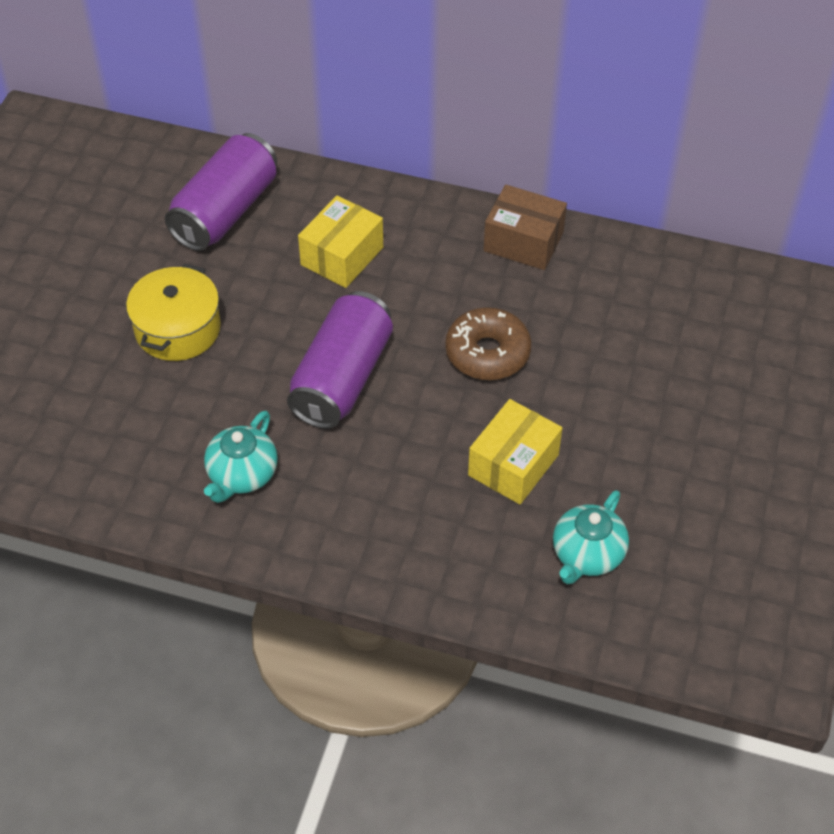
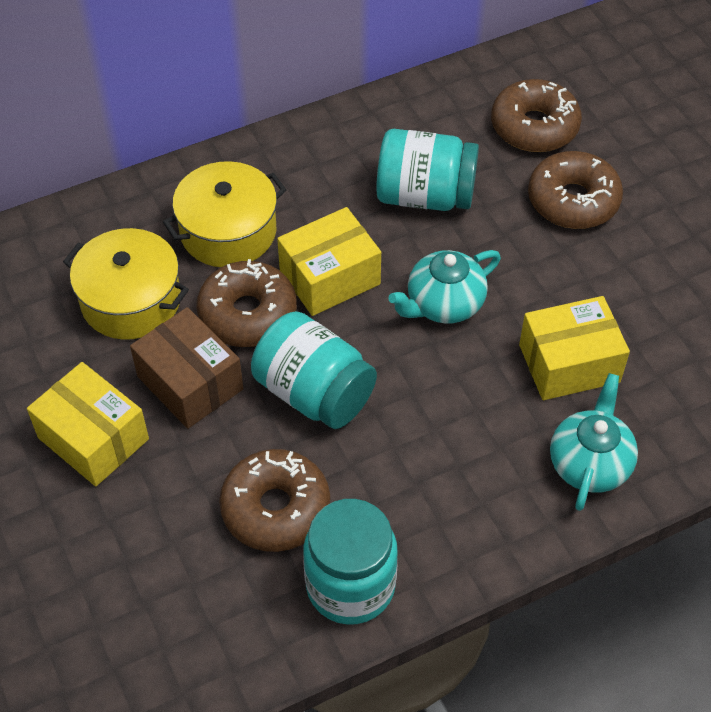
brown donut: [445,307,531,380] = 1 -> [196,259,297,347] [219,449,330,552] [491,79,582,152] [528,151,623,229] = 4
purple can: [165,133,277,251] [287,291,393,429] = 2 -> none = 0
turquoise jar: none = 0 -> [251,311,377,429] [303,499,398,625] [376,129,479,211] = 3
yellow box: [298,195,383,288] [468,399,562,504] = 2 -> [27,362,149,486] [277,207,381,316] [519,296,630,400] = 3
yellow pot: [126,264,221,361] = 1 -> [63,228,189,340] [163,161,287,267] = 2

